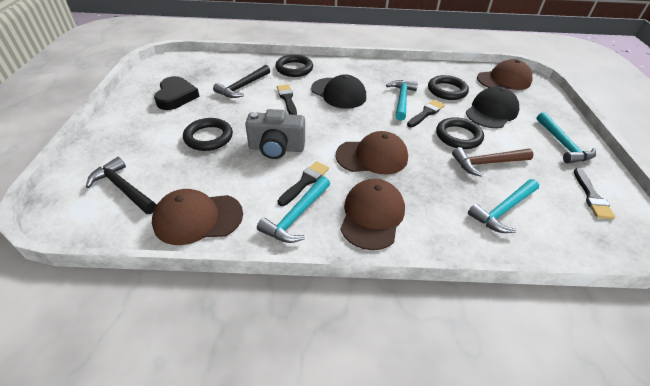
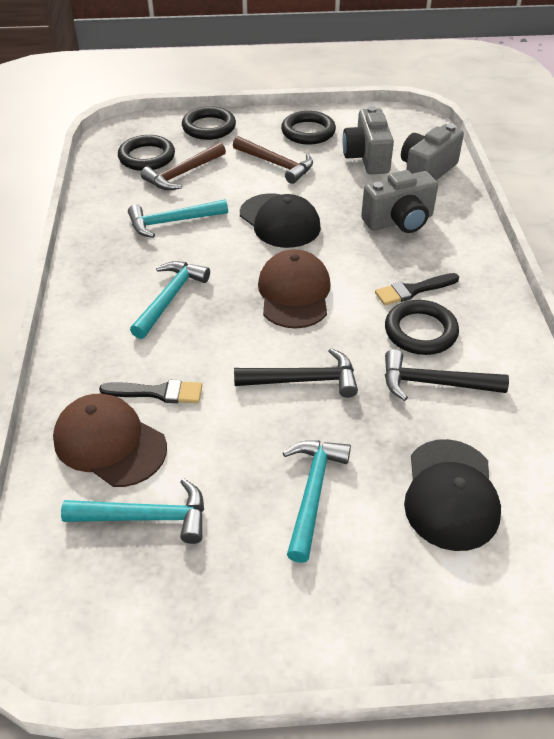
black brush: [277,84,297,115] [278,161,329,206] [407,100,445,128] [574,168,615,219] = 4 -> [99,380,202,403] [375,273,459,306] = 2
black heart: [154,76,200,110] = 1 -> none = 0
brown cap: [152,189,243,245] [336,131,408,175] [340,179,405,250] [477,59,532,90] = 4 -> [53,394,167,487] [258,250,331,329] = 2
brown hammer: [452,147,534,177] = 1 -> [141,142,226,190] [233,136,313,184] = 2
grey camera: [245,109,305,159] = 1 -> [343,106,394,174] [361,170,438,233] [401,124,464,180] = 3

